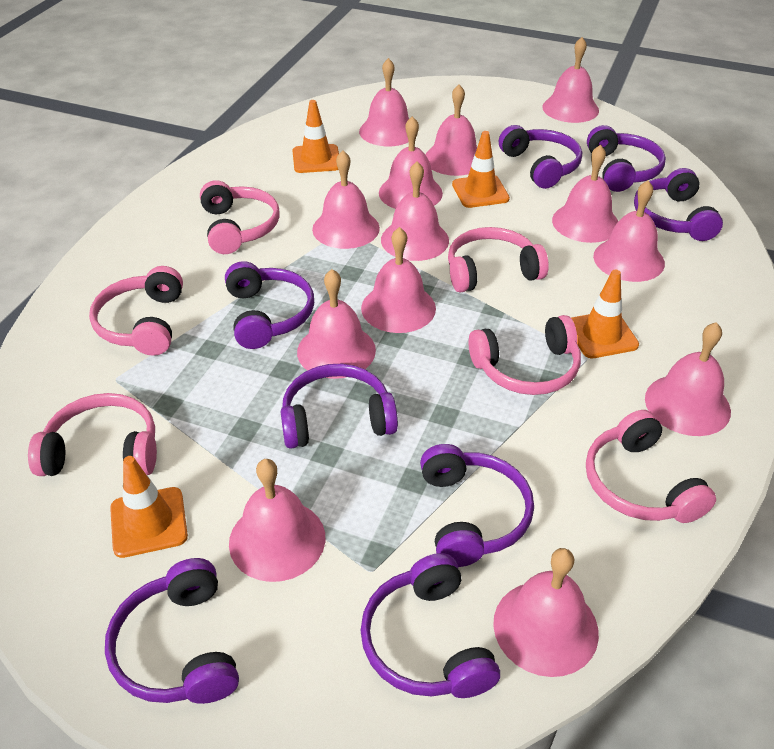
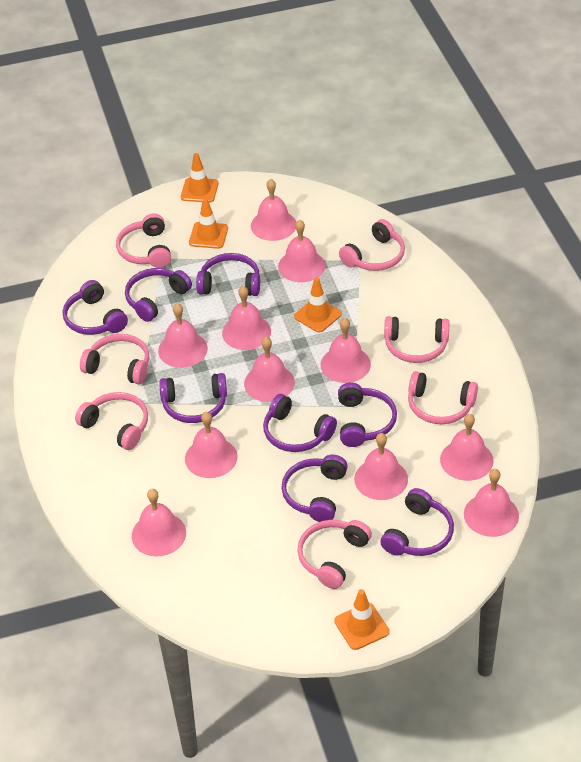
pink bell: [229,459,325,582] [297,269,376,379] [312,151,380,249] [359,58,409,146] [361,227,436,333] [379,116,443,209] [381,161,449,261] [425,85,477,176] [493,548,599,677] [542,37,599,123] [552,145,618,243] [593,180,665,282] [645,322,731,436] = 13 -> [132,489,186,556] [158,303,208,368] [185,412,238,478] [222,286,271,350] [244,337,295,402] [251,179,296,241] [278,219,325,282] [321,318,371,383] [354,433,408,500] [440,414,494,481] [464,469,519,537] = 11
pink headphones: [28,393,157,476] [89,266,183,356] [200,180,280,254] [448,227,549,292] [468,315,581,395] [586,410,716,523] = 6 -> [75,392,148,450] [80,334,149,384] [116,213,171,268] [297,520,372,589] [339,219,405,271] [384,316,450,363] [408,371,478,424] = 7

